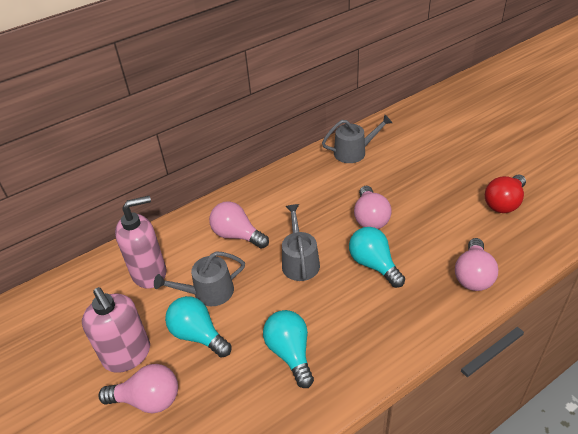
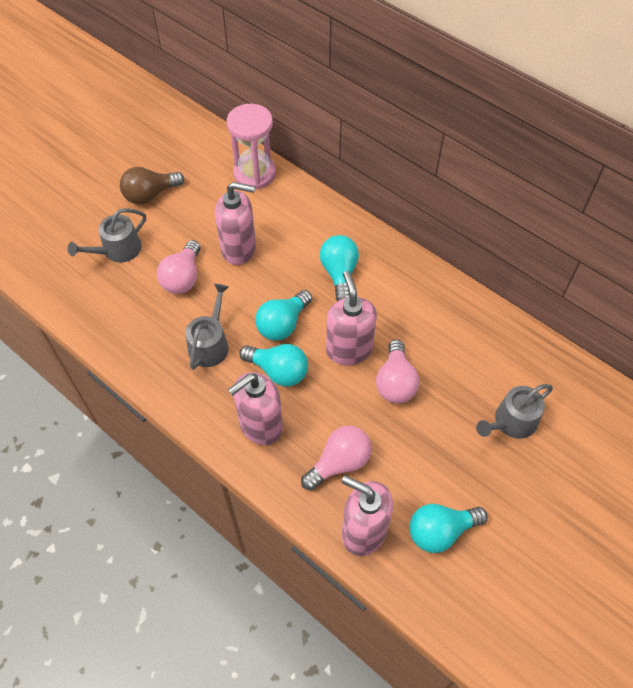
brown light bulb: none = 0 -> [120,167,184,205] = 1
pink hourglass: none = 0 -> [227,104,276,189] = 1
pink light bulb: [98,364,178,414] [209,201,269,249] [354,186,392,229] [455,238,498,291] = 4 -> [157,240,200,294] [301,426,372,490] [376,340,419,403] = 3
pink soap dispenser: [82,287,150,373] [115,196,166,289] = 2 -> [215,182,256,265] [228,372,283,445] [326,271,377,365] [342,475,393,556] = 4
red light bulb: [485,174,526,213] = 1 -> none = 0
turquoise light bulb: [165,296,232,358] [263,310,314,388] [349,227,405,288] = 3 -> [239,344,308,387] [255,290,312,341] [320,235,359,301] [409,504,488,553] = 4

